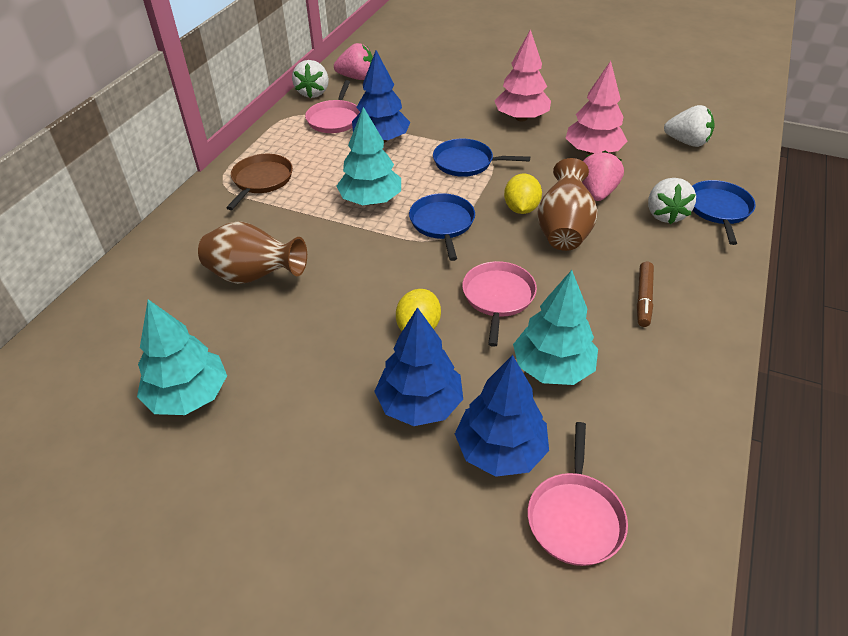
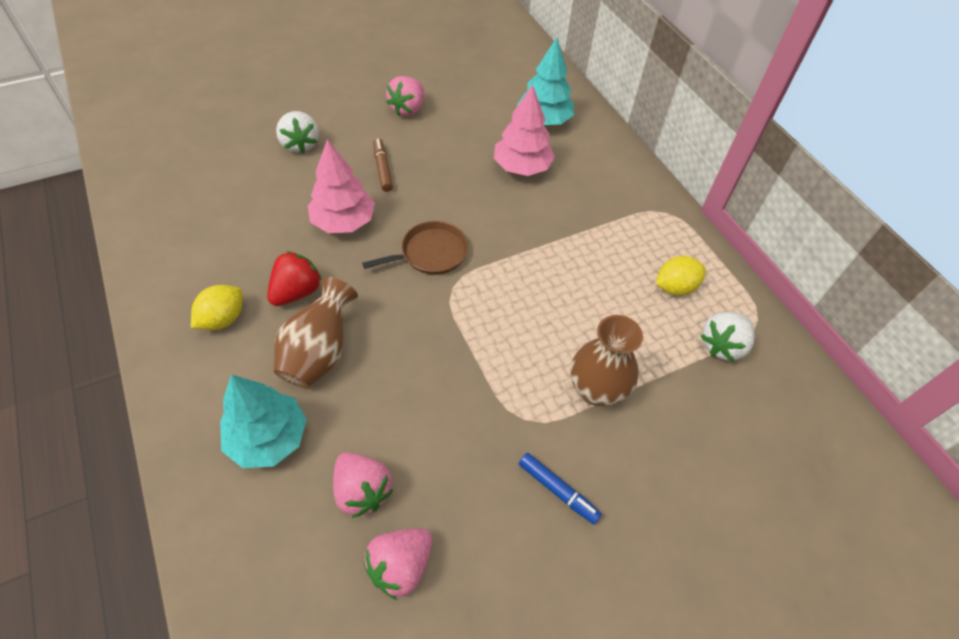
blue marker: none = 0 -> [519,453,602,524] = 1
blue pan: [409,193,475,261] [433,138,530,177] [692,180,756,245] = 3 -> none = 0
blue tree: [352,50,411,143] [374,307,463,426] [455,355,549,477] = 3 -> none = 0
pink pan: [305,80,360,133] [462,261,537,347] [528,422,628,566] = 3 -> none = 0
pink strawberry: [334,43,373,80] [582,150,624,201] = 2 -> [333,452,393,518] [364,528,433,600] [386,76,424,116] = 3
red strawberry: none = 0 -> [267,251,322,306] = 1
turquoise tree: [137,299,227,415] [336,107,401,205] [513,270,598,385] = 3 -> [220,375,307,468] [517,37,574,125] = 2
white strawberry: [292,60,329,98] [648,178,696,224] [664,105,715,147] = 3 -> [276,111,319,153] [701,312,755,362] = 2

